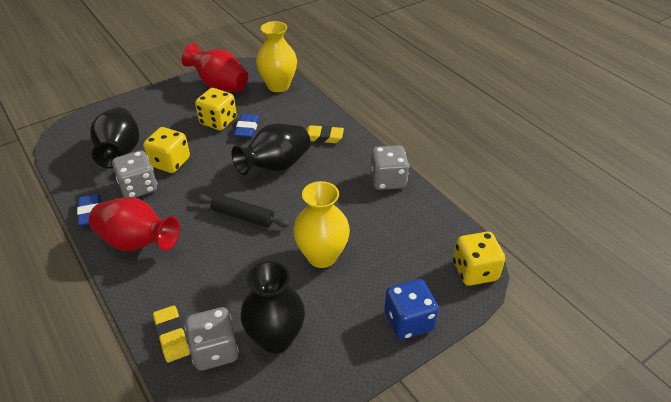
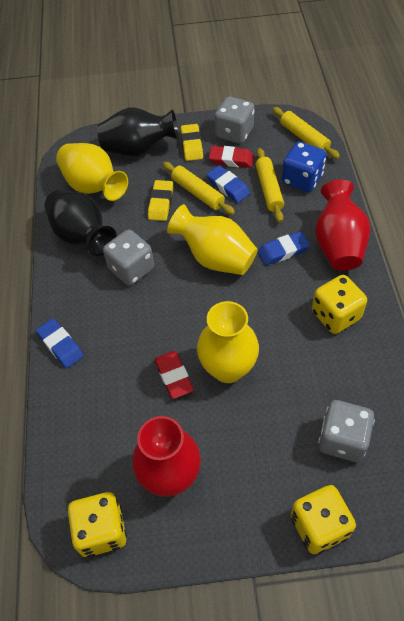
black rolling pin: [197,194,290,227] = 1 -> none = 0
black vase: [90,107,139,168] [232,124,311,175] [241,261,305,353] = 3 -> [44,190,117,256] [97,107,179,156] = 2
blue eraser: [77,194,101,226] [234,114,259,138] = 2 -> [36,318,84,368] [207,165,250,203] [258,231,310,265] = 3
red eraser: none = 0 -> [154,351,194,399] [209,146,254,168] = 2
yellow rolling pin: none = 0 -> [163,162,235,215] [255,148,284,223] [272,107,340,159] = 3
yellow vase: [256,21,297,92] [293,181,350,268] = 2 -> [56,143,128,201] [167,204,258,275] [197,301,259,383] = 3

